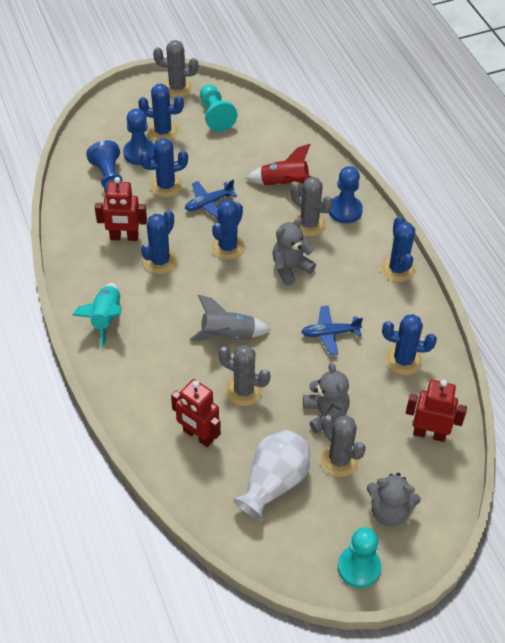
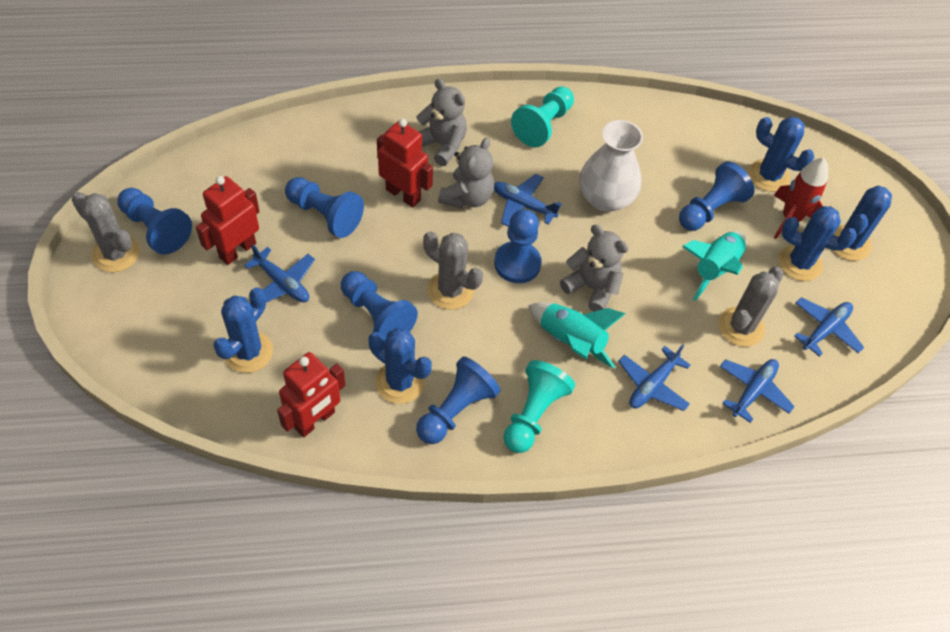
blue cactus: [138,84,184,141] [140,138,188,197] [141,210,178,274] [211,200,245,260] [381,216,415,282] [382,314,437,375] = 6 -> [213,287,273,373] [368,327,432,404] [749,116,814,192] [779,206,857,281] [833,186,892,261] = 5
blue pawn: [86,140,122,194] [123,108,155,165] [329,166,363,223] = 3 -> [117,188,192,254] [285,177,364,238] [341,271,418,343] [416,356,501,444] [494,209,542,283] [679,161,755,231] = 6
blue plane: [185,179,237,219] [301,306,363,355] = 2 -> [244,244,315,302] [494,174,562,227] [618,344,691,411] [720,359,795,423] [794,297,864,357] = 5
grey cactus: [153,40,198,98] [218,345,271,406] [291,177,333,236] [320,415,366,477] = 4 -> [72,192,140,272] [423,231,483,310] [719,267,784,347] = 3
grey rocket: [190,295,271,341] = 1 -> none = 0
turquoise rocket: [72,283,122,349] = 1 -> [528,302,625,369] [682,231,747,301] = 2

